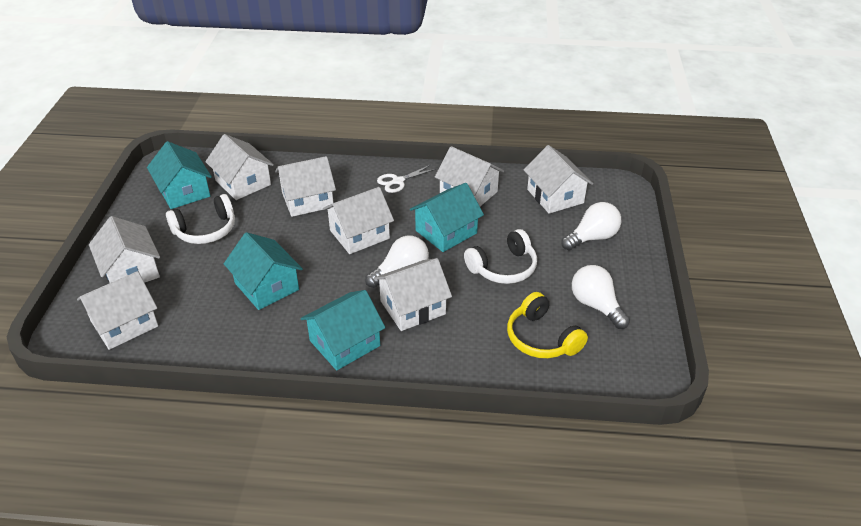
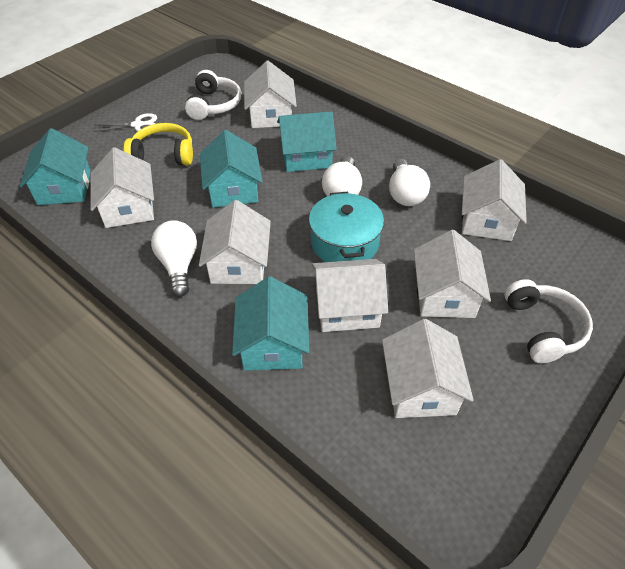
turquoise pot: none = 0 -> [309,192,384,262] = 1
white house: [77,271,158,350] [89,216,160,283] [205,134,274,200] [275,156,336,217] [323,187,394,254] [374,258,452,331] [435,146,504,206] [524,145,593,214] = 8 -> [90,147,154,228] [199,200,271,284] [244,61,297,128] [312,259,388,332] [382,319,474,418] [414,230,491,318] [462,159,527,241] = 7

